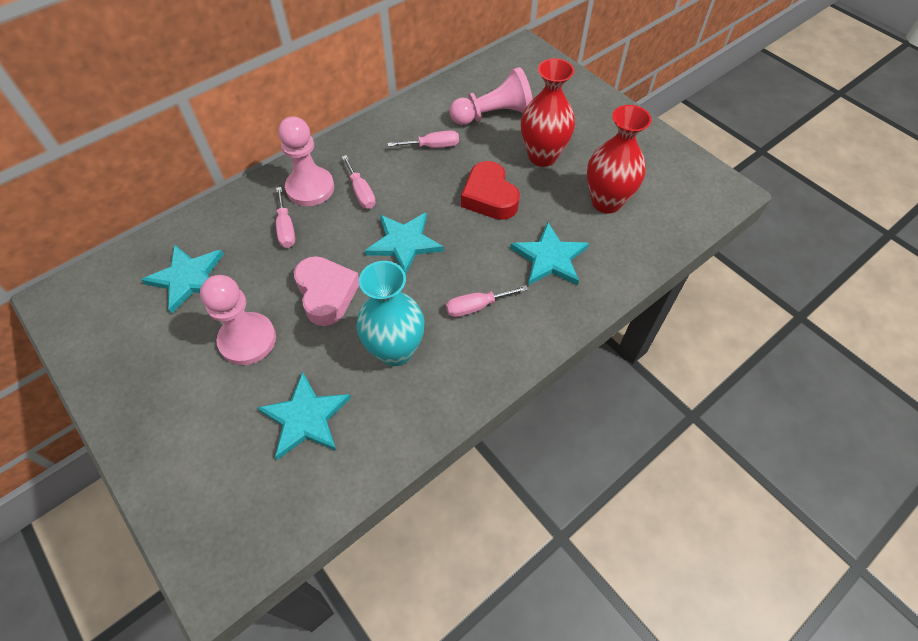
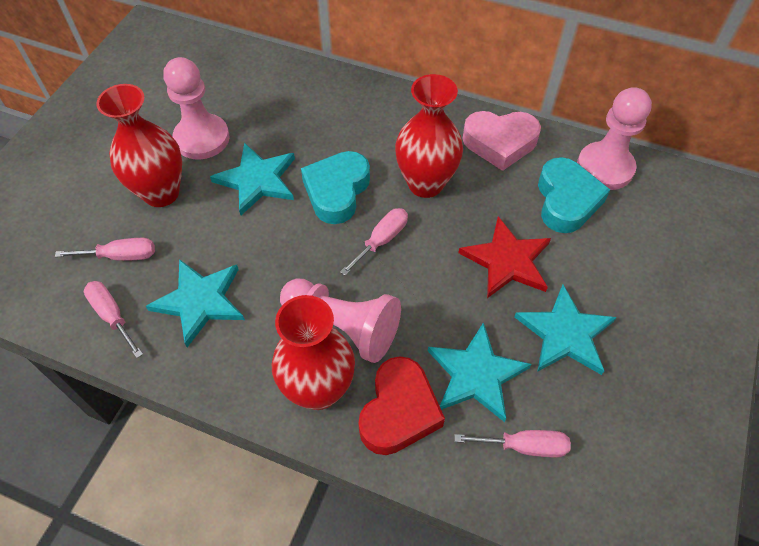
red star: none = 0 -> [459,216,551,298] = 1
red vase: [521,58,575,167] [587,105,652,214] = 2 -> [96,84,182,207] [272,295,355,410] [395,74,463,198] = 3
turquoise heart: none = 0 -> [301,151,370,224] [538,157,610,233] = 2
turquoise vase: [356,261,424,366] = 1 -> none = 0

